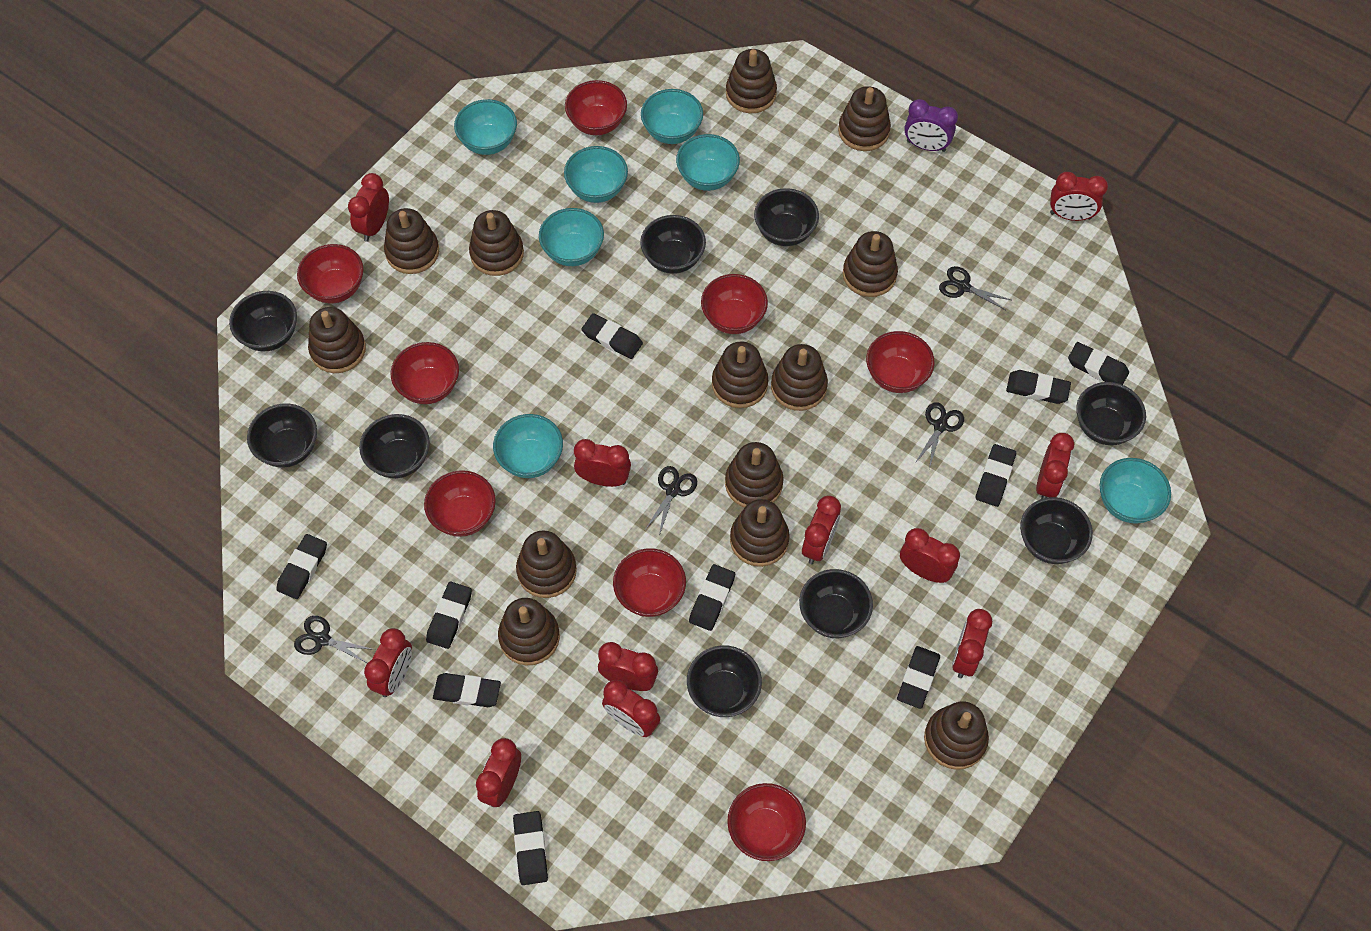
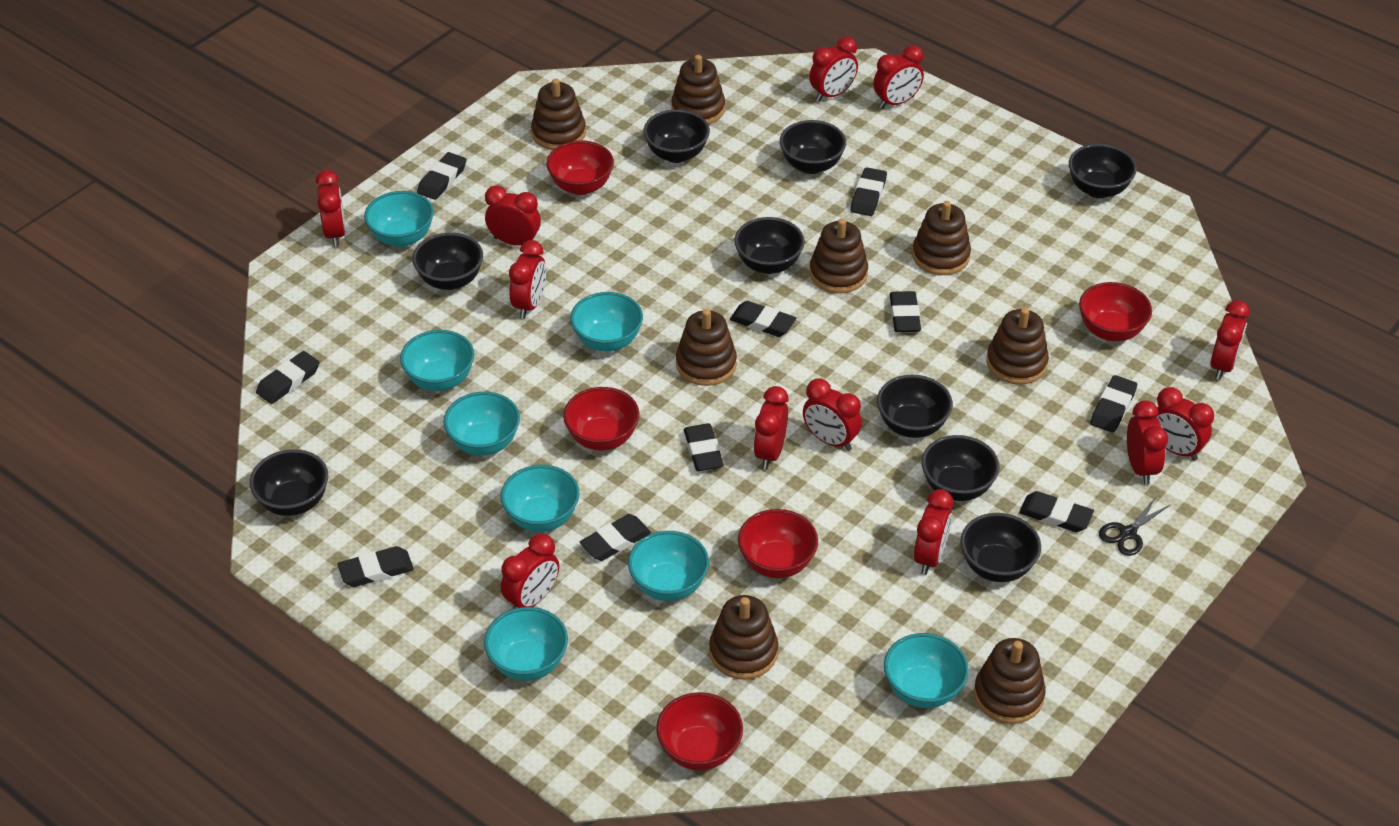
black scissors: [294,616,376,663] [645,466,697,536] [915,402,964,469] [939,266,1011,311] = 4 -> [1099,497,1170,556] = 1
brown stacking toy: [308,307,366,373] [384,208,439,274] [469,210,524,276] [498,598,560,666] [516,530,577,598] [712,342,768,408] [725,442,784,508] [726,49,777,113] [730,499,790,567] [771,344,828,411] [838,86,891,151] [843,231,898,297] [924,701,989,770] = 13 -> [531,79,586,150] [671,55,725,125] [676,309,737,386] [709,595,778,680] [809,218,868,293] [912,201,971,275] [974,638,1045,724] [986,308,1049,385] = 8
purple clock: [904,99,958,152] = 1 -> none = 0
red bowl: [297,244,364,303] [391,342,459,404] [424,470,496,537] [565,80,627,135] [613,548,686,617] [701,274,768,334] [727,783,806,861] [866,331,934,393] = 8 -> [546,141,614,195] [563,387,639,451] [656,692,743,771] [738,509,818,578] [1079,282,1152,341] = 5
red clock: [348,173,389,242] [364,628,412,697] [476,738,521,807] [574,439,631,487] [598,642,658,691] [602,680,660,737] [802,496,841,564] [900,528,960,583] [952,609,992,678] [1036,433,1074,499] [1050,172,1108,221] = 11 -> [316,170,346,247] [485,185,541,246] [501,534,559,609] [509,240,546,319] [753,386,789,469] [803,378,862,451] [809,37,858,102] [873,45,924,109] [914,489,953,575] [1127,400,1168,485] [1156,387,1214,461] [1210,300,1250,380] = 12
turquoise bowl: [454,99,517,155] [493,414,563,478] [539,208,604,266] [564,146,628,203] [641,89,703,144] [676,134,740,191] [1100,458,1171,524] = 7 -> [364,191,434,247] [400,330,474,391] [443,392,520,455] [484,607,568,681] [500,465,580,532] [570,292,643,352] [628,531,709,601] [884,633,969,708] = 8

